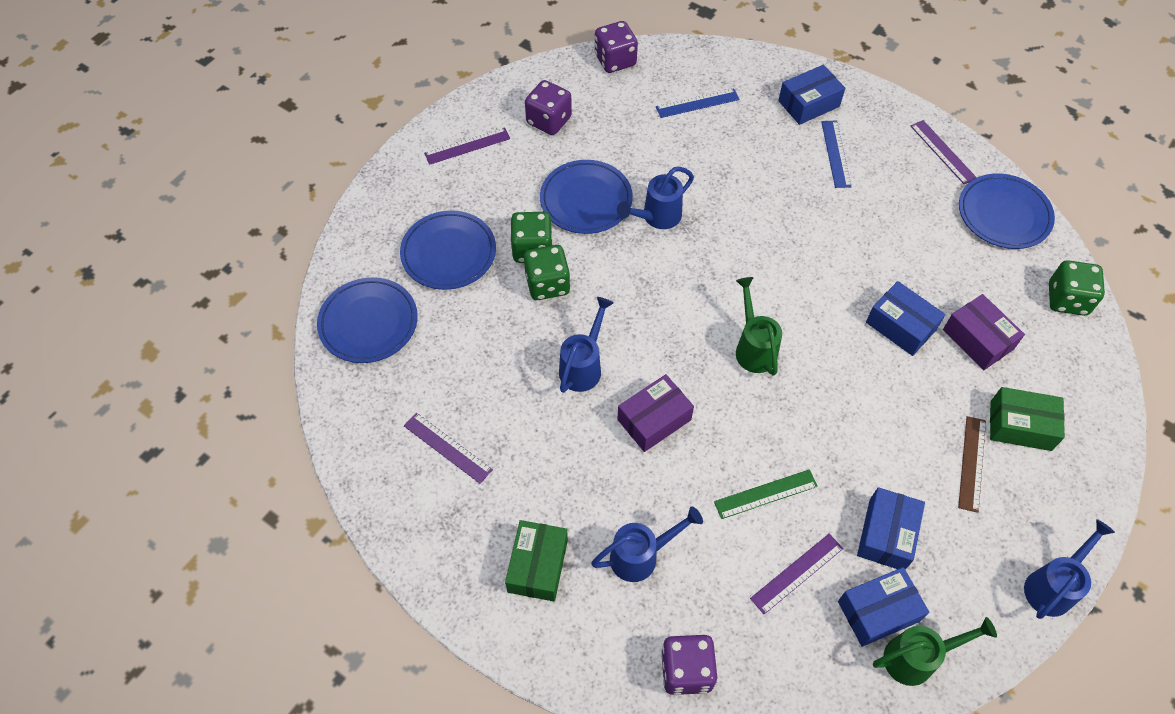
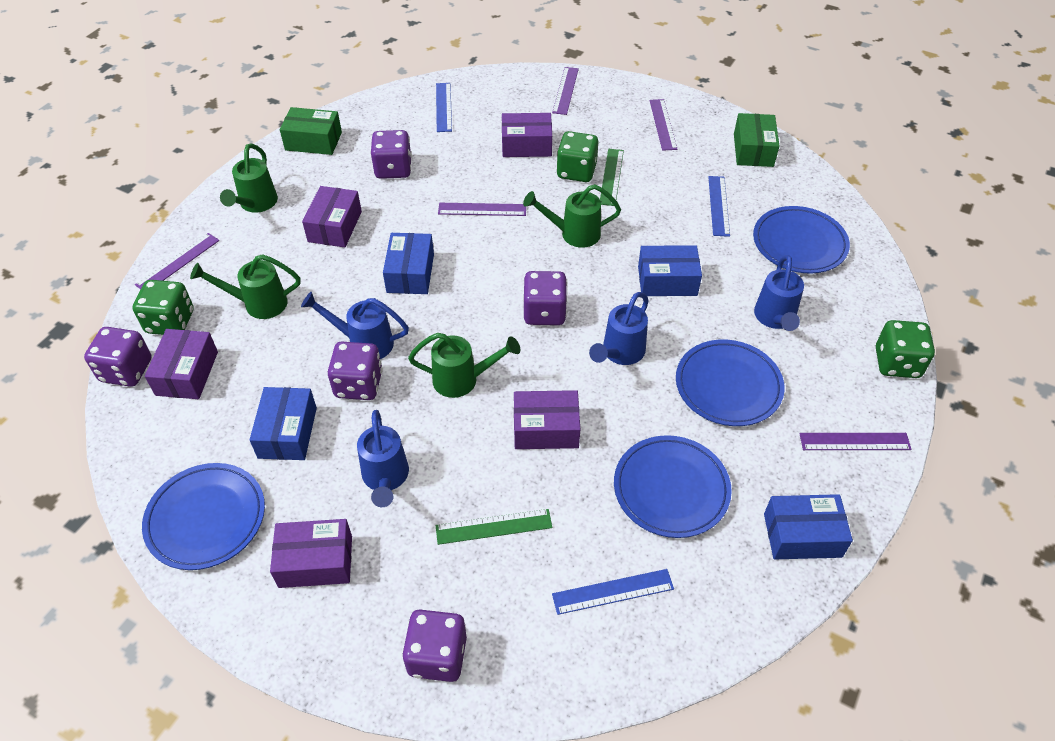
blue ruler: [656,88,739,118] [821,120,852,188] = 2 -> [436,83,452,132] [552,569,674,615] [708,176,730,237] = 3
brown ruler: [958,416,986,513] = 1 -> none = 0
green ruler: [714,469,818,519] = 1 -> [436,509,552,545] [600,149,624,206] = 2
green watering can: [736,277,782,376] [873,617,997,686] = 2 -> [190,254,300,319] [220,143,278,213] [408,333,520,398] [523,184,621,248] = 4
purple box: [617,374,694,452] [943,294,1025,370] = 2 -> [145,329,218,399] [270,519,352,588] [302,186,362,247] [502,113,552,157] [514,390,580,449] = 5
purple dice: [525,80,572,135] [595,21,638,73] [661,635,717,695] = 3 -> [84,327,152,387] [328,342,382,400] [370,130,412,179] [402,610,467,682] [523,271,567,325] = 5
purple ruler: [404,413,493,484] [424,127,510,165] [750,534,843,614] [911,120,977,184] = 4 -> [135,233,219,289] [438,203,526,216] [552,67,579,115] [650,99,677,151] [799,433,911,450] = 5

